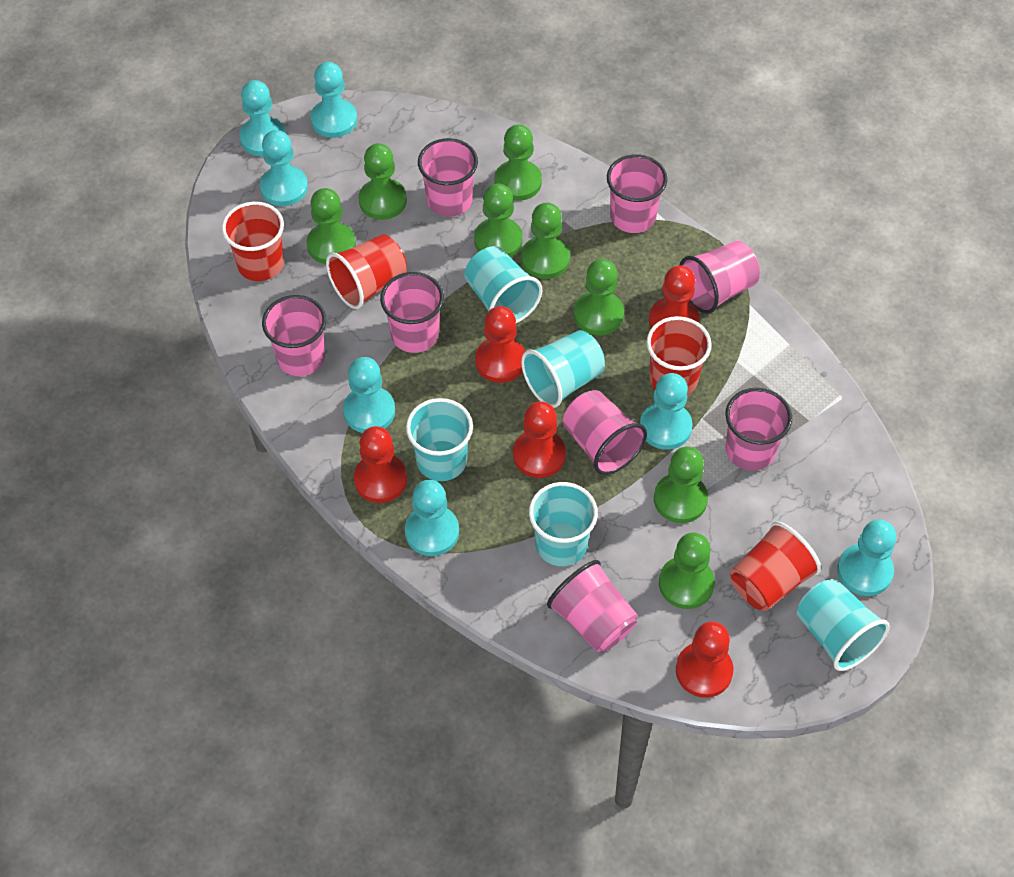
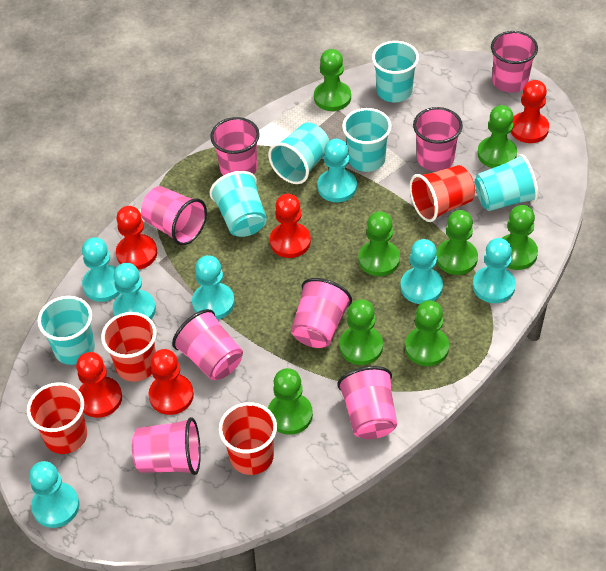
turquoise cup: [406,398,473,481] [464,246,542,323] [521,330,605,408] [529,482,598,566] [797,579,890,671] = 5 -> [38,296,95,365] [210,171,267,237] [268,123,329,184] [342,108,392,172] [372,41,419,102] [475,154,538,211] = 6

